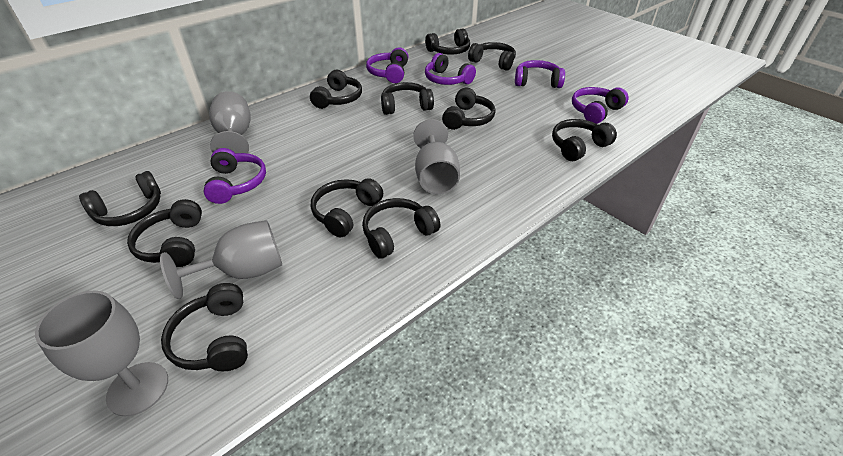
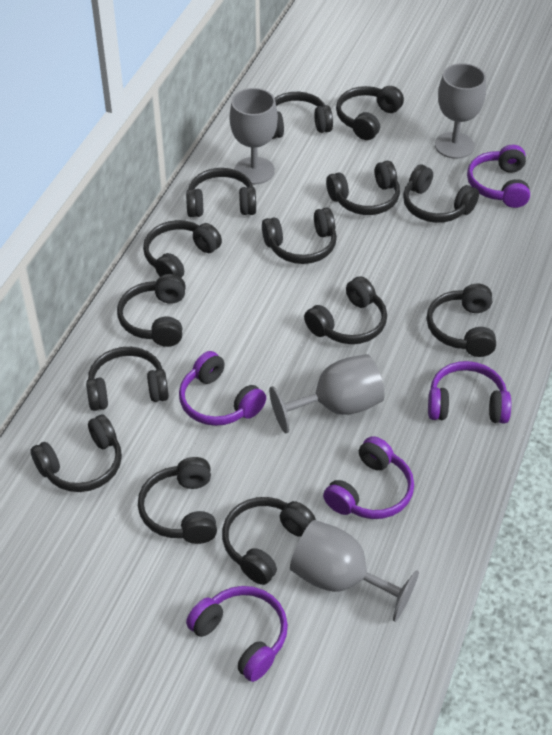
black headphones: [79,171,161,226] [127,199,202,267] [161,283,248,371] [310,70,362,109] [311,178,383,237] [362,198,440,259] [381,82,434,115] [425,28,470,54] [442,88,496,130] [468,42,516,71] [552,119,617,161] = 11 -> [31,415,122,492] [86,347,169,411] [117,274,186,347] [138,457,217,544] [143,220,222,278] [186,168,256,217] [222,497,316,585] [262,207,337,264] [272,92,333,139] [304,276,387,344] [326,161,400,215] [336,86,404,140] [403,165,479,223] [427,284,496,357] = 14

